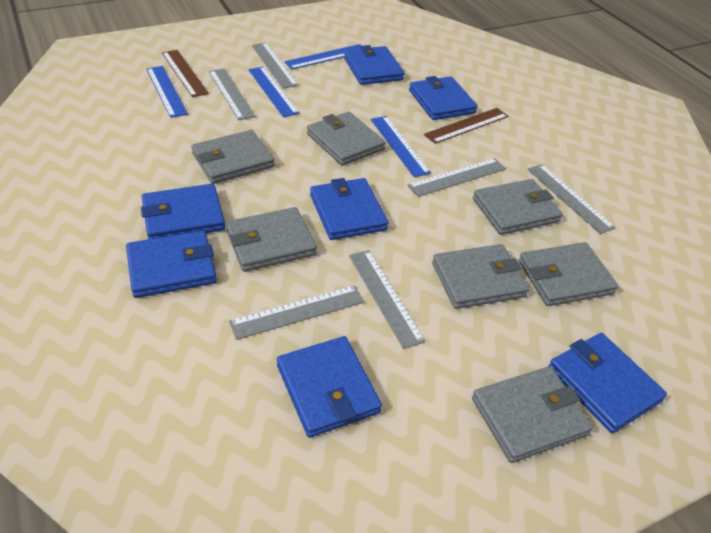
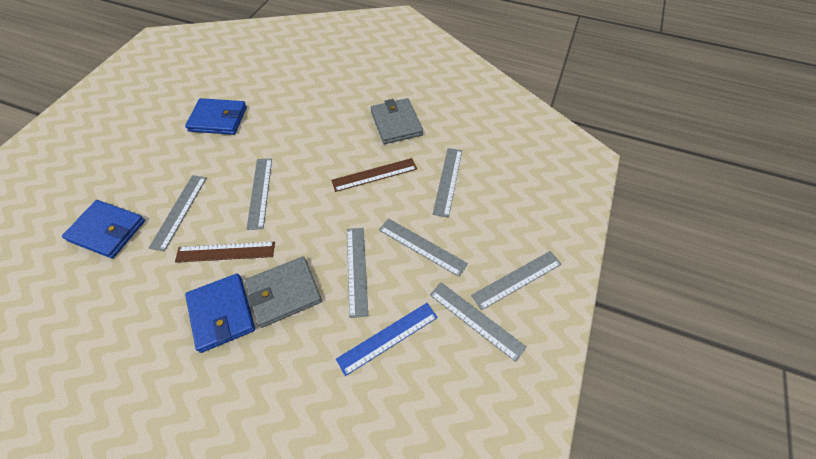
blue ruler: [146,66,188,118] [249,66,299,117] [284,44,361,70] [371,116,431,177] = 4 -> [336,303,438,376] = 1
blue wallet: [126,231,217,298] [141,184,225,239] [277,336,382,438] [310,178,389,240] [344,45,405,85] [409,76,477,120] [549,333,667,433] = 7 -> [62,200,145,259] [185,98,247,135] [185,274,255,353] = 3
grey ruler: [209,68,256,120] [229,285,364,340] [252,43,298,89] [349,250,426,349] [407,158,506,197] [527,164,616,234] = 6 -> [149,175,207,251] [246,158,272,230] [347,228,368,318] [379,218,468,277] [430,282,526,362] [433,148,462,218] [471,251,561,310] = 7
grey wallet: [191,130,275,184] [226,207,317,272] [307,112,386,166] [432,244,529,309] [472,366,594,463] [473,179,563,235] [518,242,618,306] = 7 -> [245,256,322,328] [371,98,423,144] = 2

